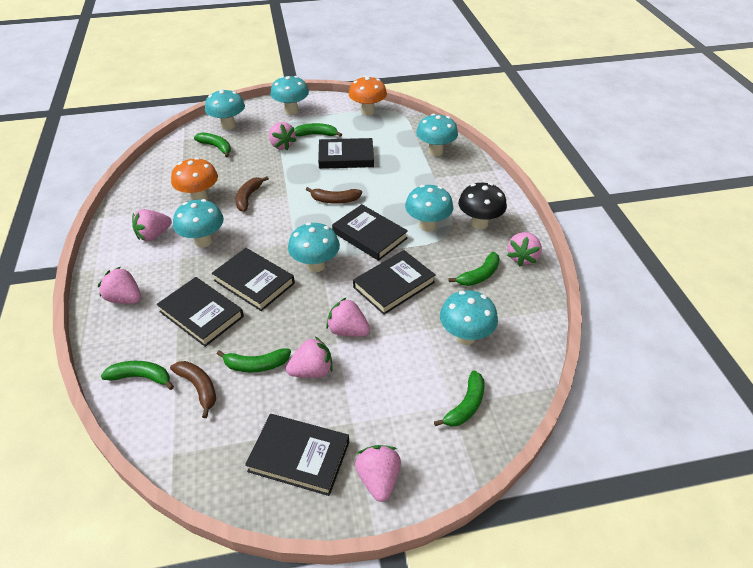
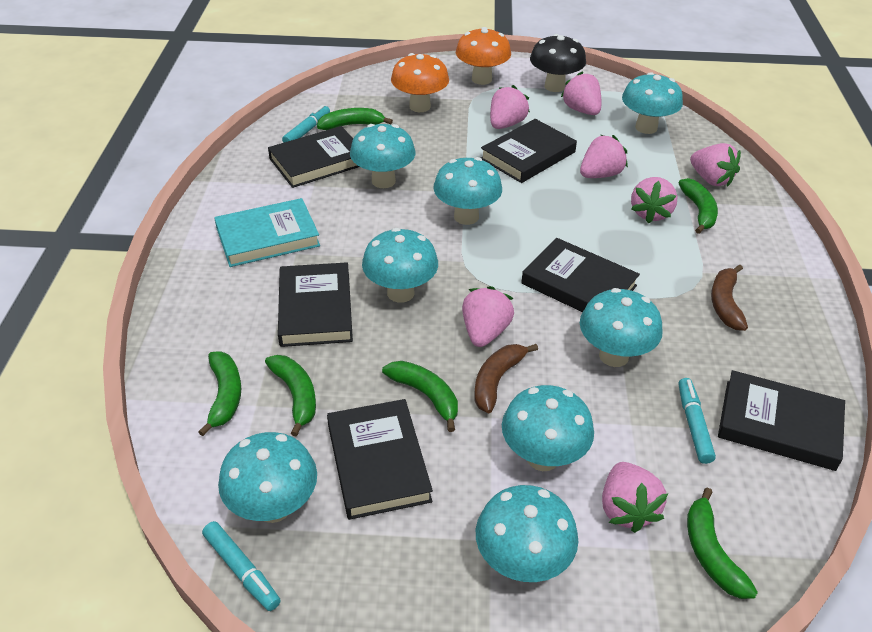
brown banana: [170,361,216,418] [235,176,269,212] [306,187,362,204] = 3 -> [474,344,538,413] [711,265,748,331] = 2
turquoise book: none = 0 -> [214,198,320,267] = 1
turquoise marker: none = 0 -> [202,521,281,611] [282,105,330,143] [678,378,716,464] = 3
turquoise mushroom: [173,199,224,247] [205,89,245,130] [270,76,309,115] [288,222,340,273] [405,185,453,232] [416,114,458,156] [440,290,498,345] = 7 -> [218,432,317,523] [350,124,415,188] [362,228,438,303] [433,157,502,225] [476,485,578,582] [502,385,594,471] [580,288,663,367] [622,72,683,134] = 8

